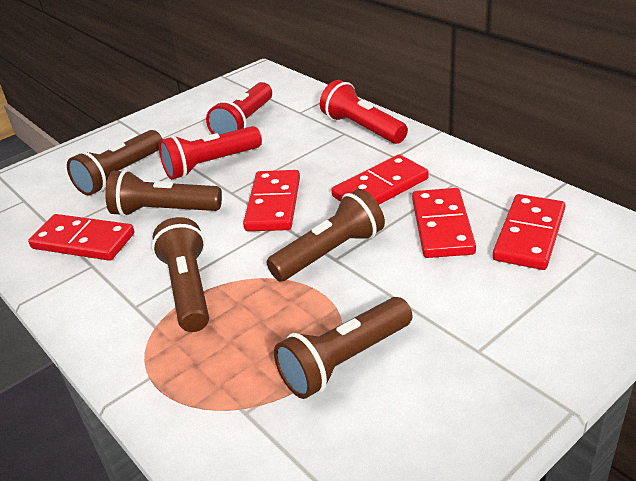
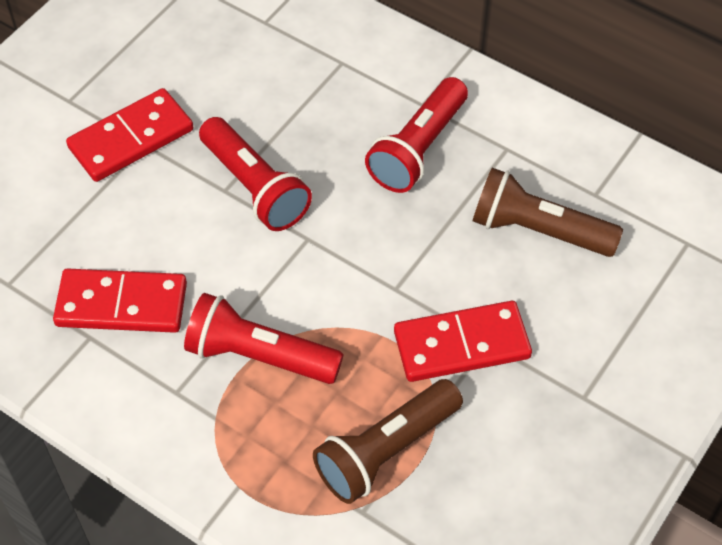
brown flashlight: [67,130,162,196] [105,170,222,217] [152,217,209,332] [266,189,385,282] [274,297,412,399] = 5 -> [313,379,463,504] [473,168,623,257] = 2
red domino: [28,214,135,261] [243,170,300,231] [332,154,429,205] [412,188,476,258] [493,194,565,270] = 5 -> [53,268,187,333] [66,88,193,182] [394,301,532,382] = 3

